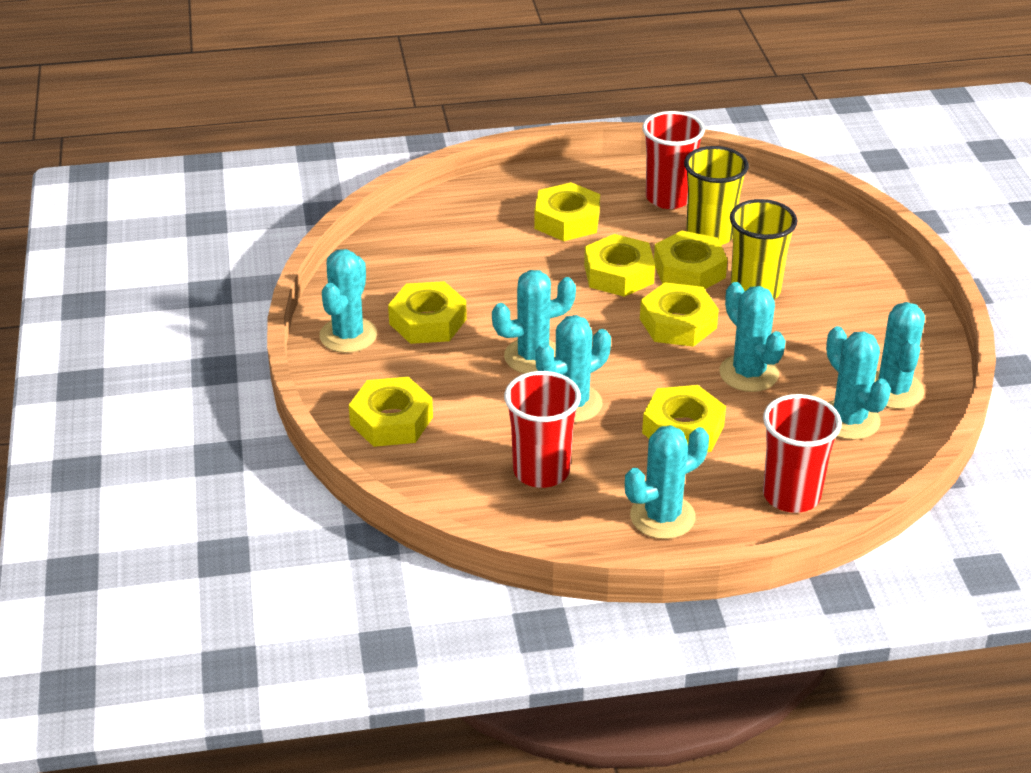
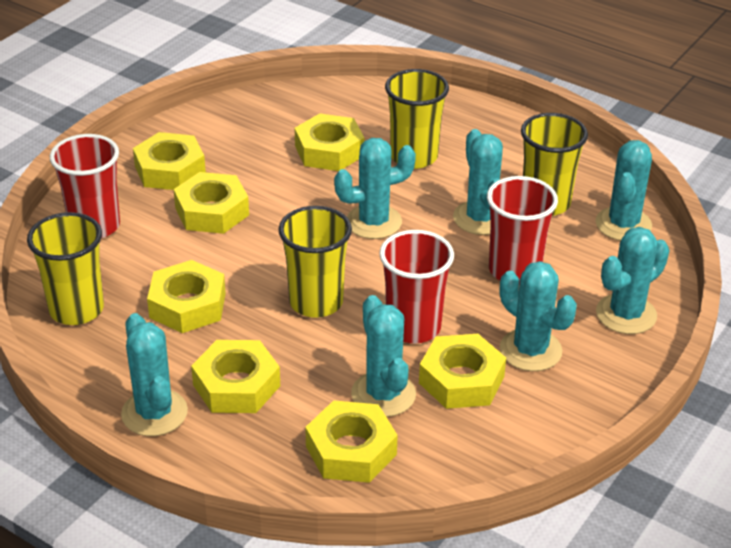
yellow cup: [684,146,749,245] [730,199,797,299] = 2 -> [27,212,104,325] [278,206,352,318] [385,69,449,169] [521,113,588,216] = 4

